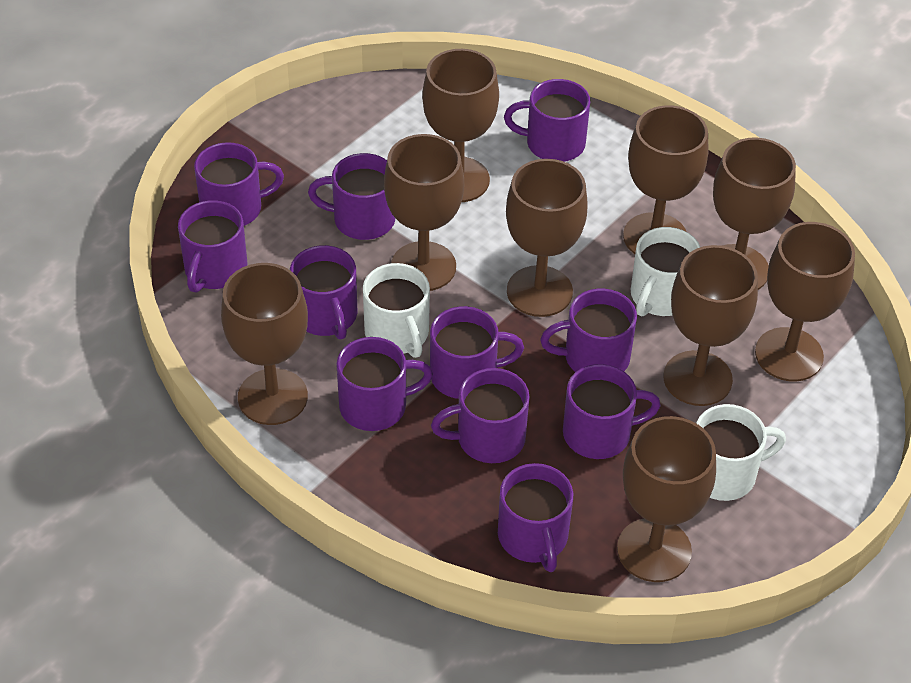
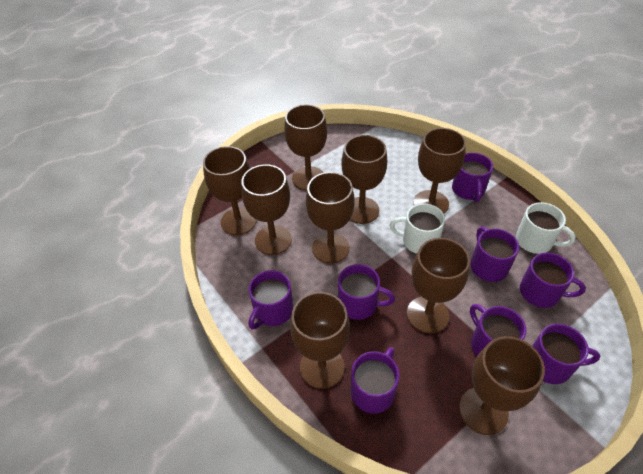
purple mug: [178,200,247,293] [194,142,284,226] [290,245,357,340] [308,153,395,240] [336,337,433,431] [430,306,524,399] [431,368,530,463] [498,463,573,572] [504,79,590,162] [540,289,637,372] [563,364,661,459] = 11 -> [248,270,293,330] [338,264,395,320] [351,347,400,414] [452,153,493,202] [470,227,519,282] [470,304,526,356] [520,253,586,308] [533,324,600,384] = 8
white mug: [363,263,430,358] [631,227,700,316] [696,404,786,501] = 3 -> [389,203,445,254] [516,202,576,254] = 2

